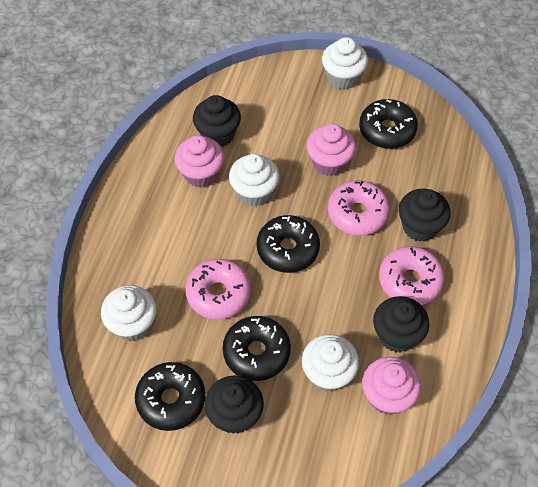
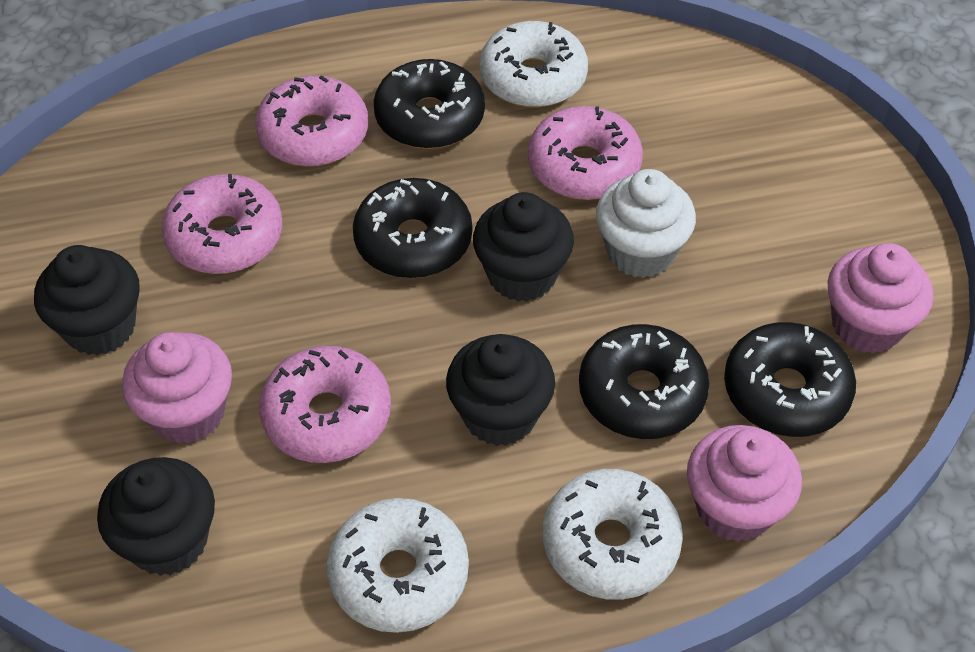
pink donut: [185,259,251,319] [328,180,390,236] [379,246,445,305] = 3 -> [162,174,283,274] [255,75,368,167] [259,346,391,463] [528,106,643,200] = 4
white cupcake: [101,285,157,341] [229,154,279,206] [302,334,359,391] [322,37,368,90] = 4 -> [596,169,696,278] = 1
white donut: none = 0 -> [326,498,469,633] [480,21,588,107] [543,469,683,600] = 3

